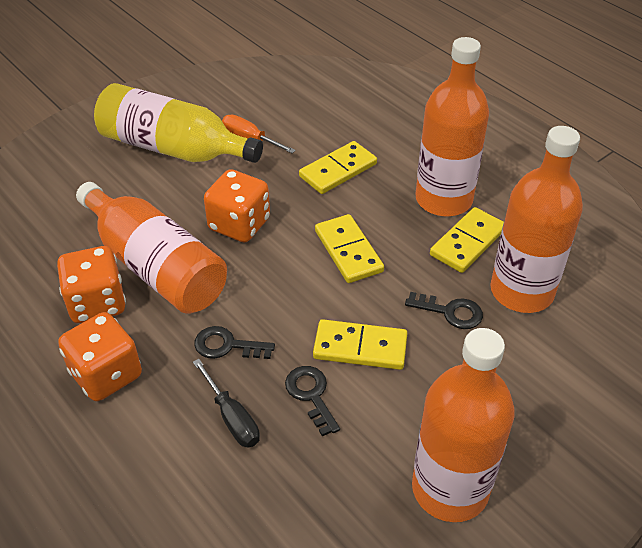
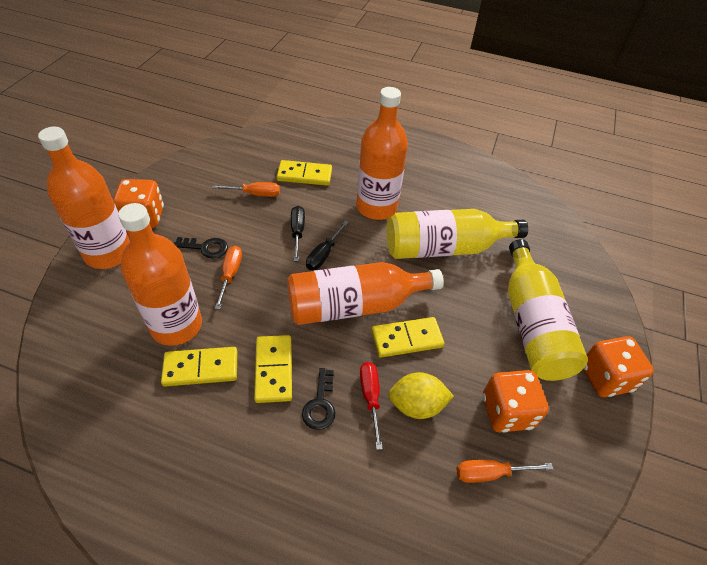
black key: [194,326,275,359] [285,366,340,436] [405,292,483,329] = 3 -> [174,237,228,259] [302,368,335,430] = 2
black screwdriver: [193,359,260,447] = 1 -> [291,206,305,261] [306,221,349,270] = 2
orange screwdriver: [222,115,296,153] = 1 -> [212,182,280,197] [215,246,242,310] [457,460,553,483] = 3
red screwdriver: none = 0 -> [360,362,383,450] = 1
yellow bottle: [94,83,263,163] = 1 -> [387,209,528,259] [508,239,588,381] = 2
yellow lemon: none = 0 -> [388,372,454,419] = 1

